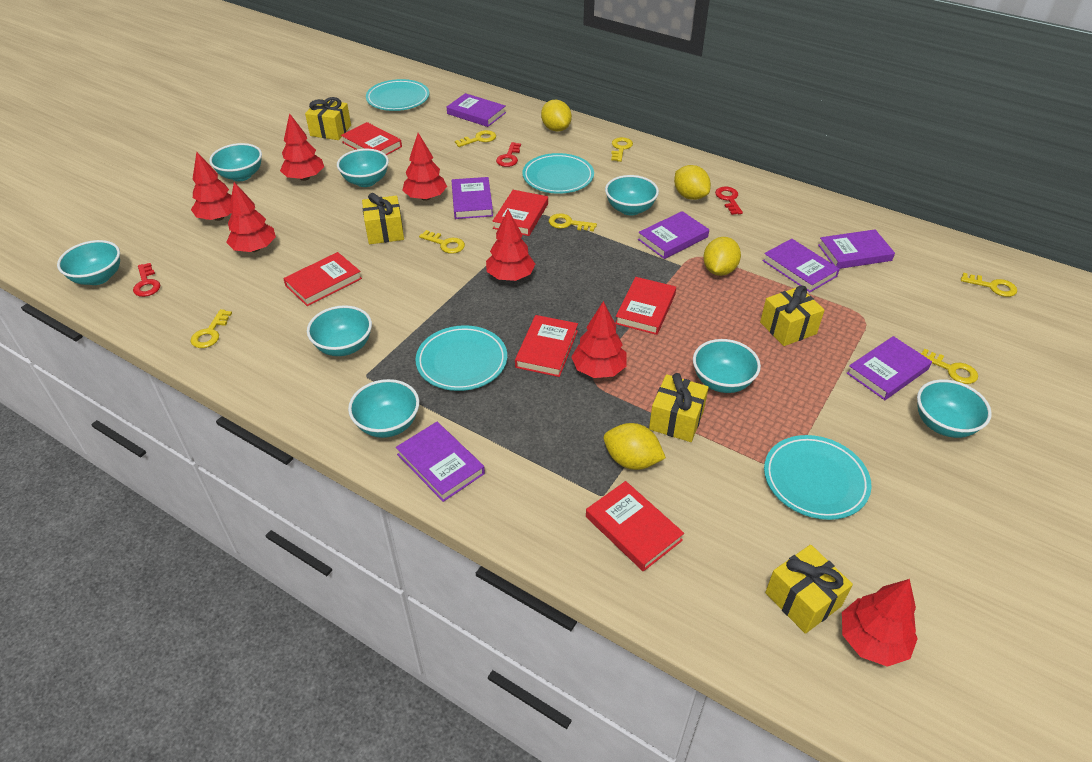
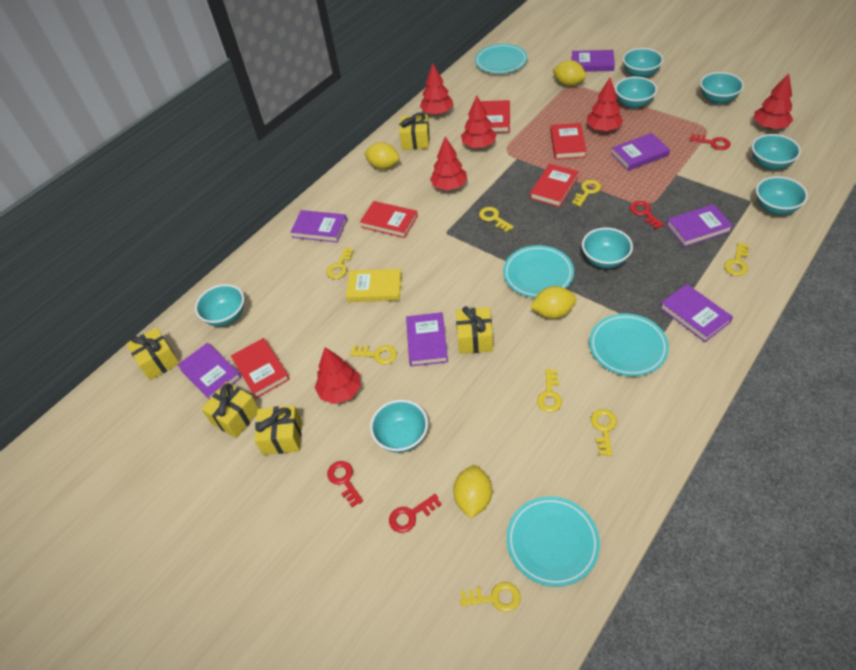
red book: [283,252,362,306] [341,122,402,155] [492,190,548,236] [515,315,578,377] [586,481,684,572] [615,277,676,335] = 6 -> [231,338,290,398] [360,201,418,238] [481,100,510,133] [530,164,579,207] [550,123,587,159] = 5
red key: [133,263,160,297] [496,142,521,167] [715,187,743,215] = 3 -> [327,461,363,507] [389,494,442,533] [630,201,664,229] [690,134,730,150] = 4
red tree: [191,152,232,221] [226,182,276,252] [280,113,324,181] [402,133,447,201] [486,210,535,281] [571,301,627,378] [842,579,918,667] = 7 -> [315,347,361,404] [420,63,454,115] [430,137,467,190] [461,96,497,148] [587,78,623,131] [754,73,793,129] = 6
yellow book: none = 0 -> [346,269,402,302] = 1
yellow key: [191,309,232,348] [419,230,465,254] [455,130,496,147] [549,213,597,231] [611,137,633,162] [920,349,978,384] [961,273,1017,297] = 7 -> [326,247,354,279] [350,345,397,364] [460,582,521,612] [479,207,514,232] [537,369,562,412] [572,180,601,206] [591,409,617,456] [724,243,749,276] = 8

